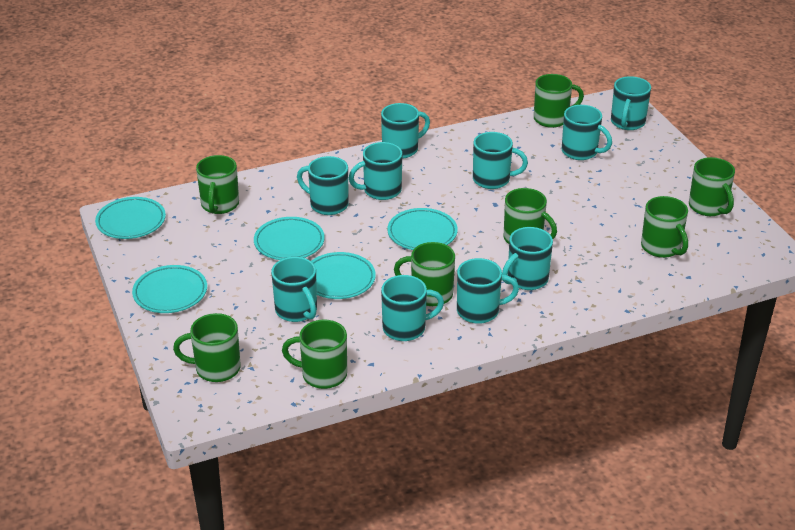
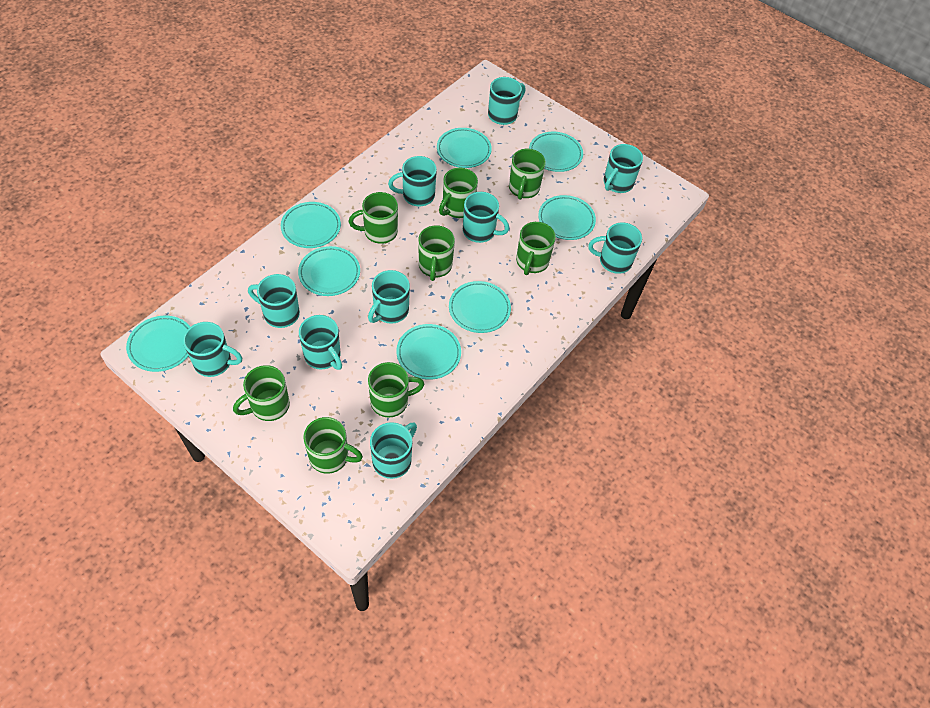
turquoise plate: [95,197,166,239] [132,265,207,313] [254,217,325,260] [311,252,376,299] [387,208,458,250] = 5 -> [126,316,190,372] [281,202,341,248] [298,246,360,296] [396,324,461,380] [437,128,492,168] [449,281,511,333] [529,132,583,172] [538,195,596,240] = 8

